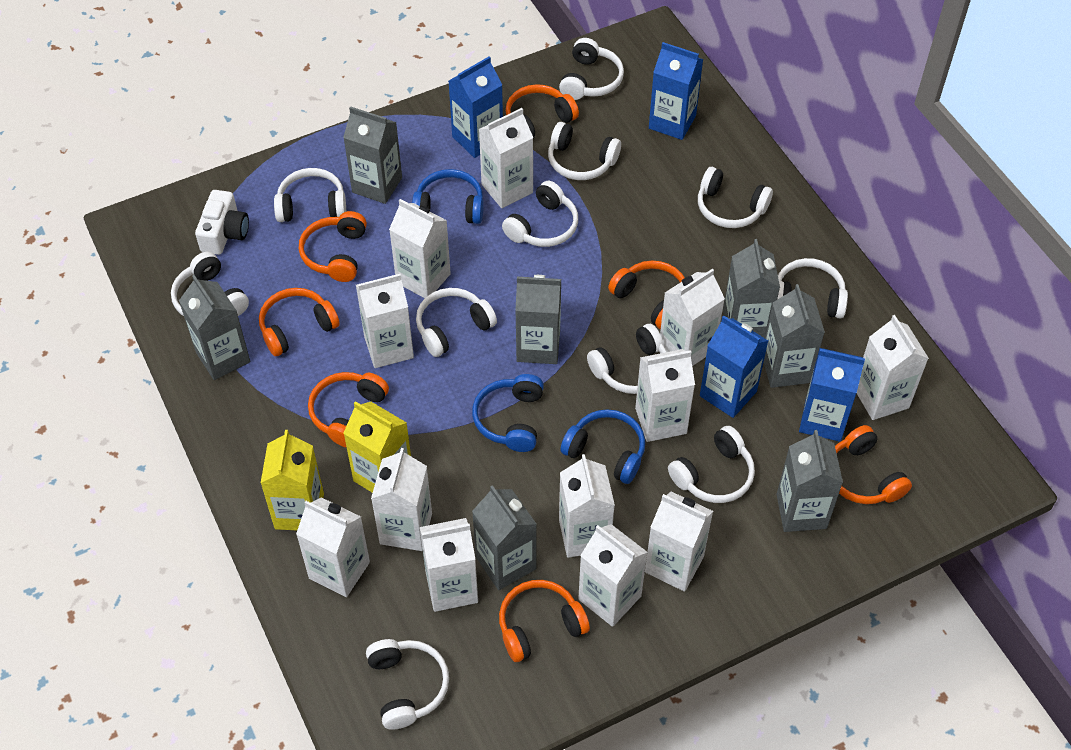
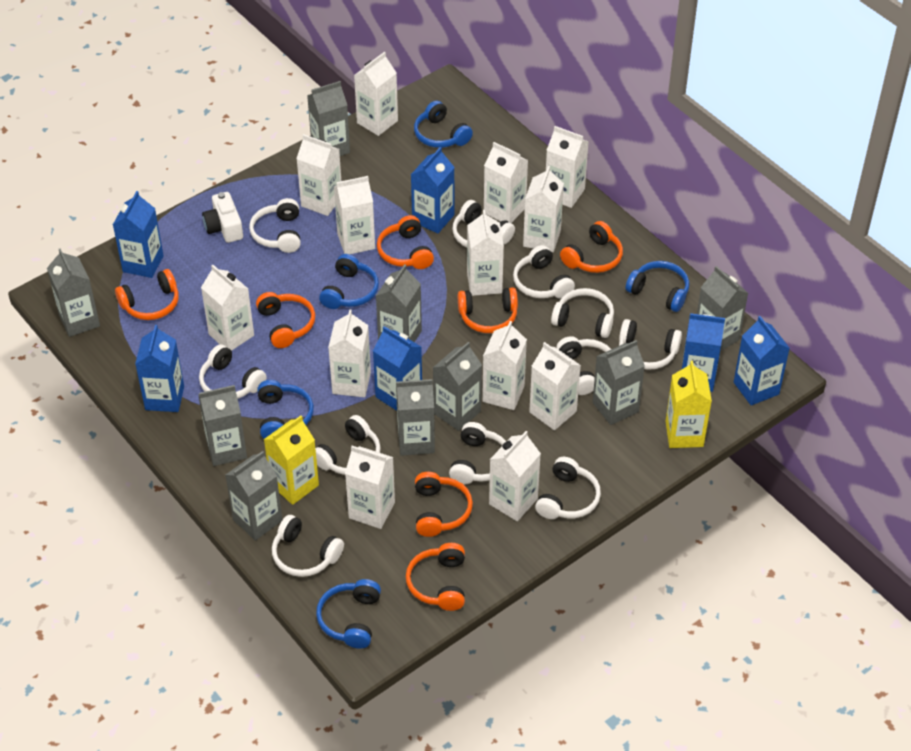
blue carton: [449,56,503,158] [649,42,703,140] [700,316,768,418] [799,348,865,442] = 4 -> [113,191,164,278] [135,325,184,412] [373,326,422,411] [411,147,455,233] [682,313,725,392] [734,316,790,405] = 6
blue headphones: [412,169,484,224] [472,374,544,452] [560,409,645,484] = 3 -> [257,380,314,439] [316,579,381,649] [319,254,379,309] [414,100,473,148] [626,261,689,312] = 5
grey carton: [179,275,250,380] [343,106,402,204] [472,485,537,590] [515,275,561,364] [723,239,780,338] [764,284,825,388] [777,430,843,532] = 7 -> [47,249,100,337] [198,385,247,466] [226,451,282,541] [307,81,350,156] [376,264,422,342] [396,379,435,456] [433,342,482,431] [592,340,645,425] [697,266,748,351] = 9
white carton: [296,497,370,597] [356,274,414,368] [371,448,432,551] [389,199,451,298] [420,518,478,612] [479,108,533,208] [559,454,615,558] [578,524,648,627] [635,349,695,442] [645,492,713,592] [660,268,725,366] [857,315,928,420] = 12 -> [201,265,254,351] [296,134,341,216] [328,309,371,397] [334,176,375,254] [345,446,395,529] [354,52,398,136] [467,210,504,296] [482,321,527,410] [484,142,528,223] [489,431,541,521] [523,166,564,252] [529,342,581,430] [546,126,589,208] = 13

